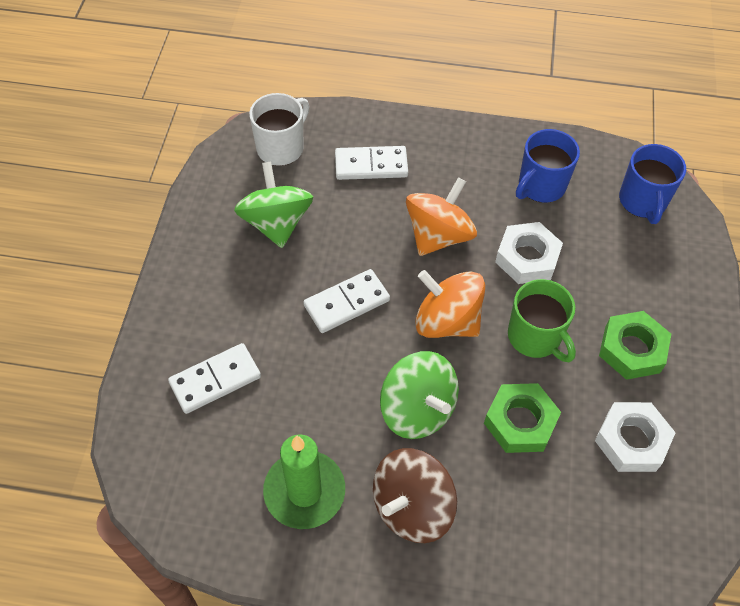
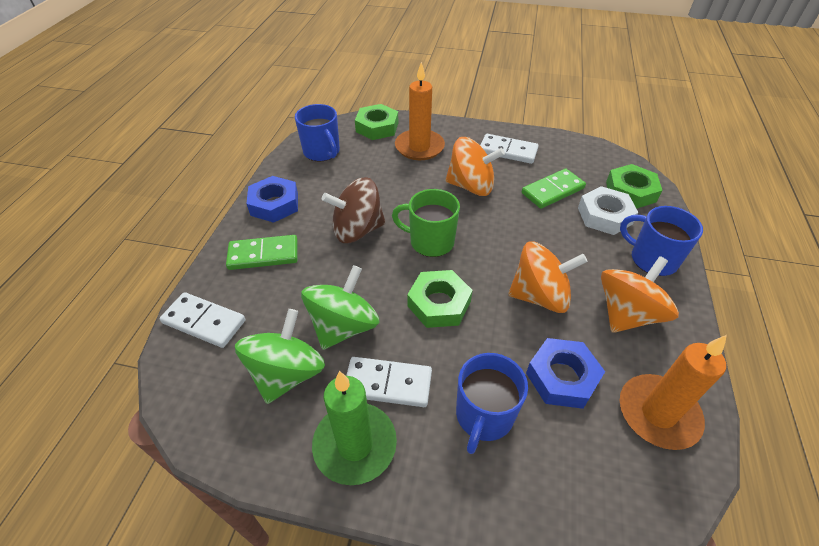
blue mug: [516,129,580,203] [619,144,686,224] = 2 -> [295,104,340,162] [456,353,528,454] [620,206,703,276] = 3
blue nut: none = 0 -> [246,176,298,223] [526,338,605,409] = 2
green domino: none = 0 -> [226,235,298,270] [521,169,586,209] = 2
green nut: [484,383,561,453] [599,311,671,380] = 2 -> [355,104,398,140] [407,270,473,328] [606,164,662,209] = 3
orange candle: none = 0 -> [395,62,445,160] [620,335,727,450] = 2
orange spinning top: [406,177,477,256] [415,270,485,338] = 2 -> [445,137,505,196] [508,241,588,313] [601,256,679,333] = 3
white mug: [249,93,310,166] = 1 -> none = 0
white nut: [495,222,563,284] [595,402,676,472] = 2 -> [578,186,638,235] = 1

